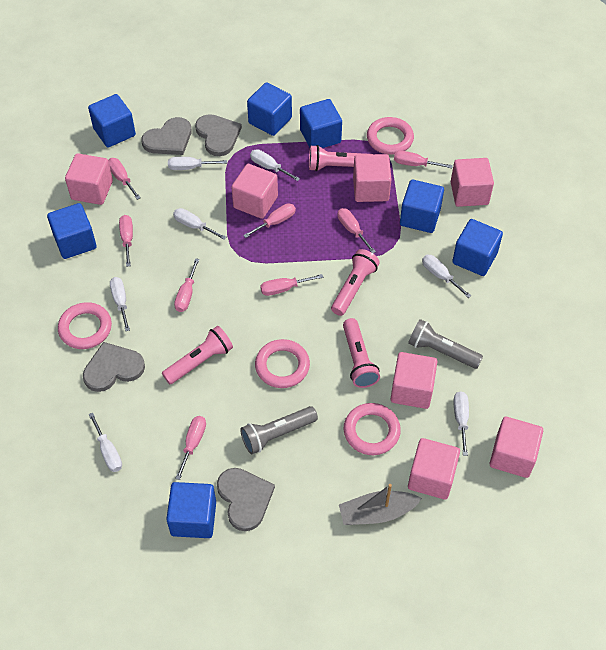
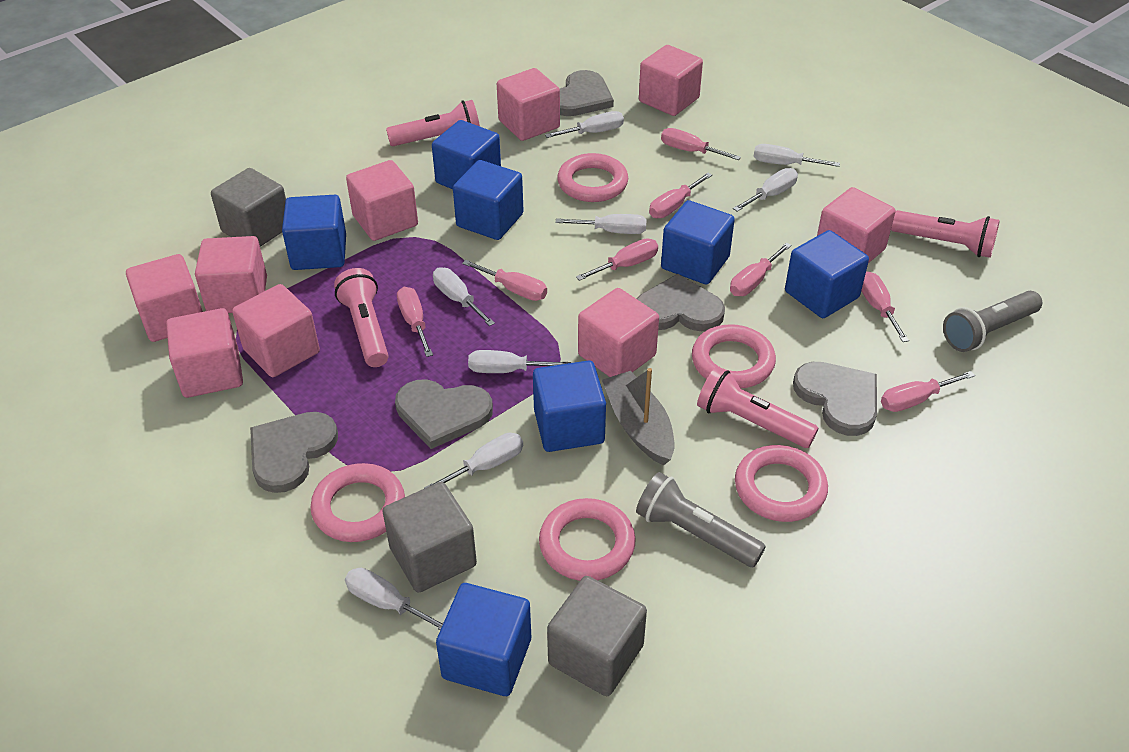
grey cube: none = 0 -> [211,168,286,247] [383,482,477,593] [547,576,647,696] = 3
grey heart: [83,342,145,392] [142,117,191,155] [195,114,242,156] [217,468,275,531] = 4 -> [250,412,338,493] [395,379,493,449] [560,70,614,116] [636,274,725,331] [793,362,877,436] = 5
pink cube: [65,153,113,205] [231,164,278,219] [353,154,392,202] [391,352,437,409] [408,438,460,499] [451,158,494,207] [490,417,543,478] = 7 -> [126,254,203,342] [166,308,243,398] [195,236,267,313] [232,284,320,377] [346,160,418,241] [497,68,560,141] [578,288,659,377] [639,45,703,116] [817,187,896,263] = 9
pink ring: [58,302,112,349] [255,339,310,388] [344,403,401,455] [367,117,414,155] = 4 -> [310,463,405,542] [539,498,636,581] [557,153,628,202] [692,324,776,388] [735,445,828,522] = 5
white screwdriver: [89,413,122,472] [110,277,130,331] [168,157,227,170] [173,208,226,240] [250,149,300,181] [422,255,471,298] [453,391,469,456] = 7 -> [345,568,444,630] [424,433,523,489] [433,267,495,326] [468,350,571,373] [545,111,624,138] [555,214,647,234] [733,168,798,212] [753,144,840,167] = 8

